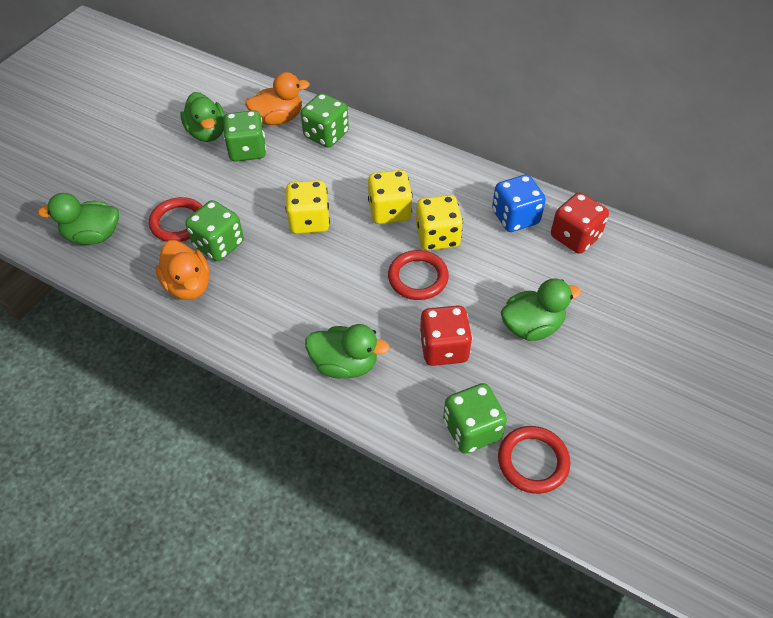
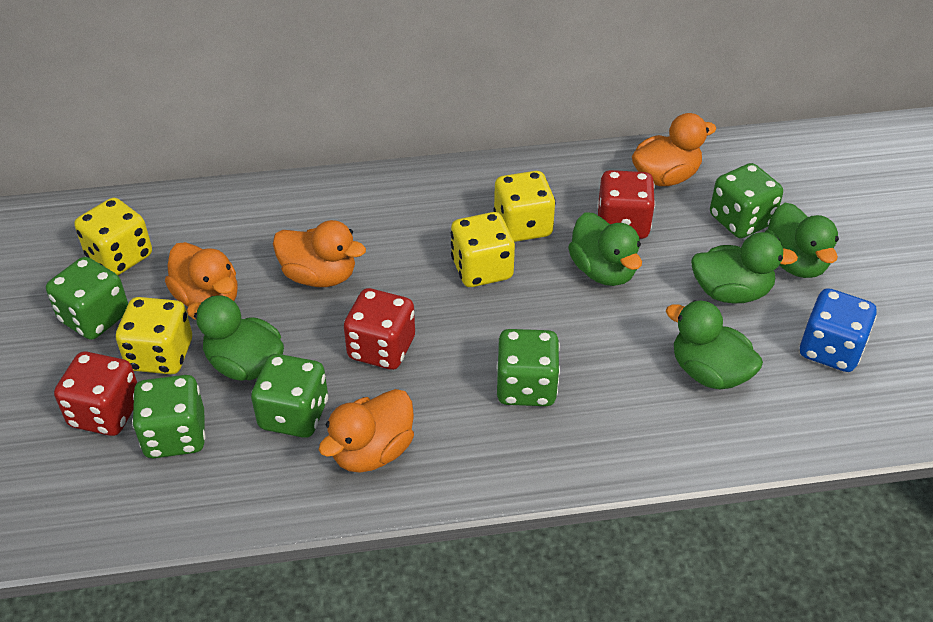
green dice: [185,200,244,261] [223,110,266,162] [301,93,349,148] [443,383,507,454] = 4 -> [46,257,128,340] [132,375,206,458] [251,354,328,438] [496,329,560,406] [710,163,783,238] = 5
green duck: [38,193,119,245] [180,92,225,142] [305,324,390,378] [501,278,581,341] = 4 -> [187,296,284,381] [568,212,642,286] [666,300,763,389] [691,232,798,304] [765,203,839,278] = 5
orange duck: [155,240,209,300] [245,72,310,125] = 2 -> [165,242,238,307] [273,220,366,287] [319,389,414,472] [632,113,717,186] = 4
red dice: [419,305,472,366] [551,192,609,254] = 2 -> [54,352,137,436] [344,288,415,370] [597,170,655,239] = 3
red ring: [149,197,202,242] [388,250,449,300] [498,426,570,494] = 3 -> none = 0
yellow dice: [285,180,330,234] [368,170,413,224] [416,195,463,251] = 3 -> [75,198,152,275] [116,297,192,374] [451,212,515,287] [493,171,556,242] = 4

